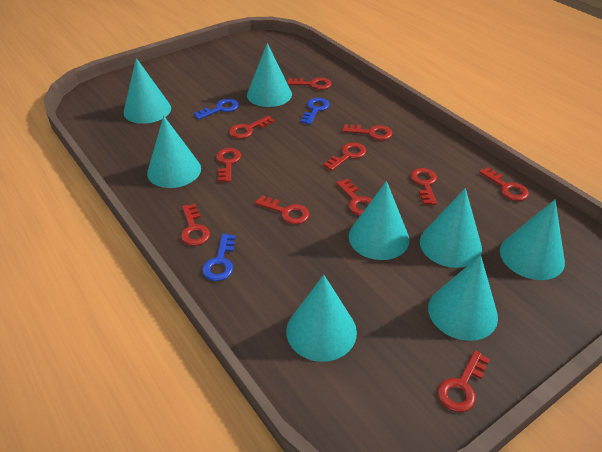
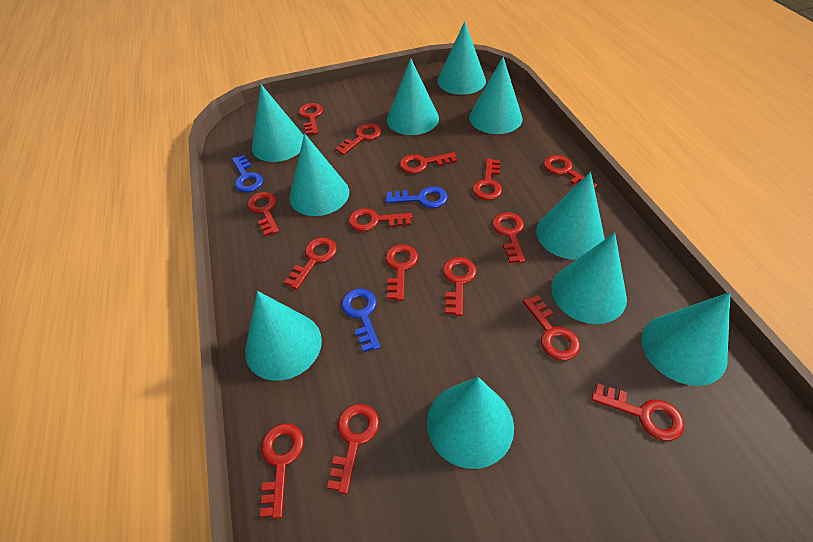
red key: [181,204,210,246] [216,148,241,182] [229,116,274,139] [255,195,309,224] [287,77,332,90] [323,143,366,171] [336,179,372,215] [342,124,392,140] [410,168,437,205] [438,351,490,412] [479,167,529,201] = 11 -> [247,192,279,236] [260,424,304,519] [284,237,337,290] [298,103,323,135] [327,404,379,494] [335,123,382,155] [348,208,412,232] [385,244,418,301] [400,152,457,174] [443,257,476,316] [472,159,502,200] [492,212,526,263] [523,295,580,361] [543,155,597,188] [591,383,684,441] = 15
turquoise cone: [124,58,171,124] [147,116,201,188] [247,43,292,107] [286,275,357,362] [349,181,409,260] [420,188,482,268] [428,255,498,341] [500,200,565,280] = 8 -> [245,291,322,381] [252,84,304,162] [289,134,349,216] [387,58,439,135] [427,377,514,469] [437,21,486,95] [469,57,523,134] [536,172,605,260] [551,233,627,324] [641,292,731,386] = 10

